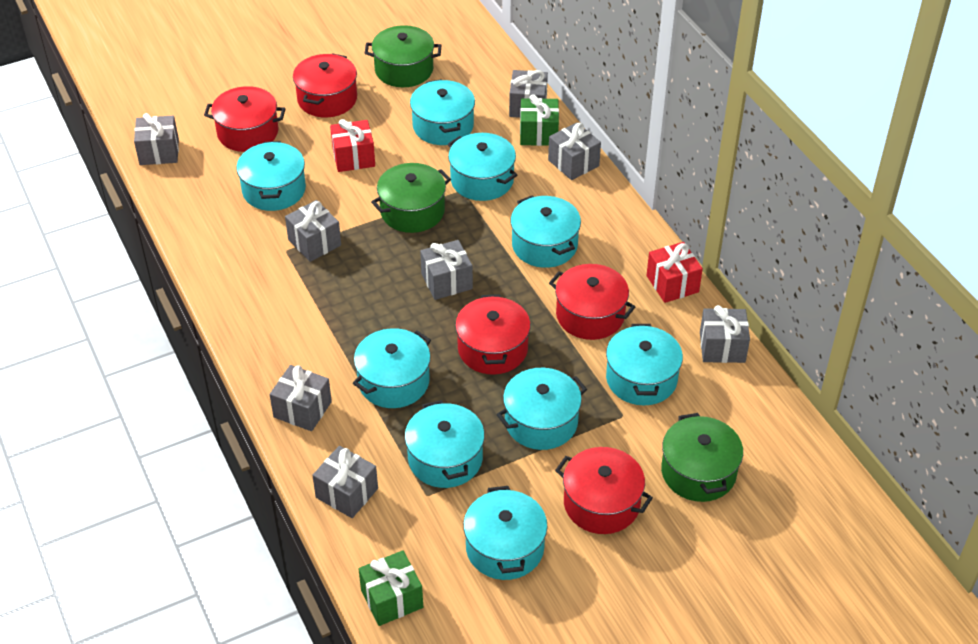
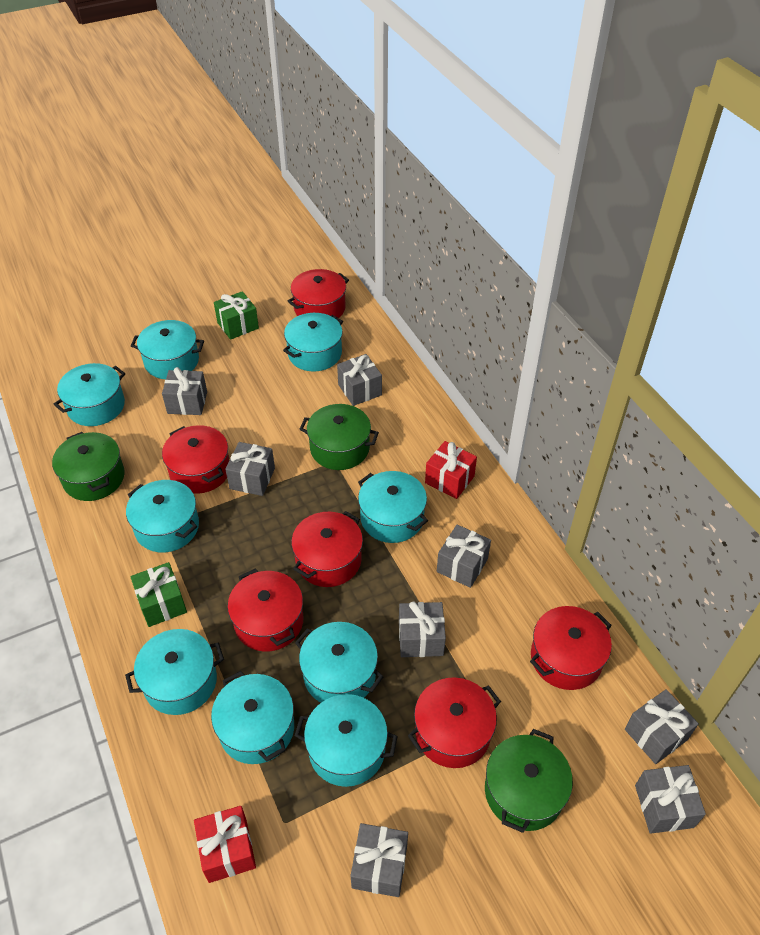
red pot: [204,86,285,152] [293,53,357,118] [455,294,531,375] [549,264,636,340] [555,447,653,534] = 5 -> [162,425,230,494] [228,568,303,652] [288,269,349,318] [291,511,363,587] [408,677,501,768] [530,606,612,690] = 6

